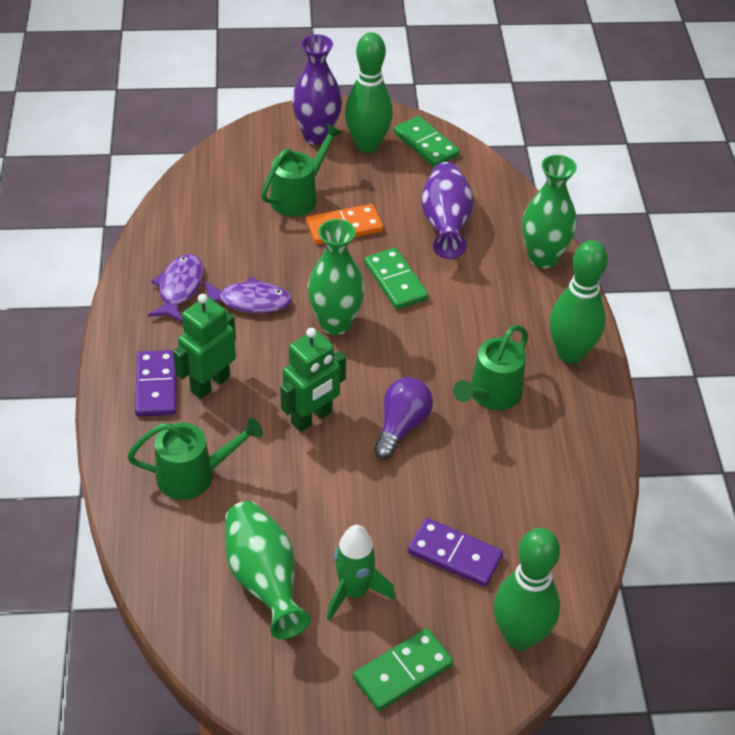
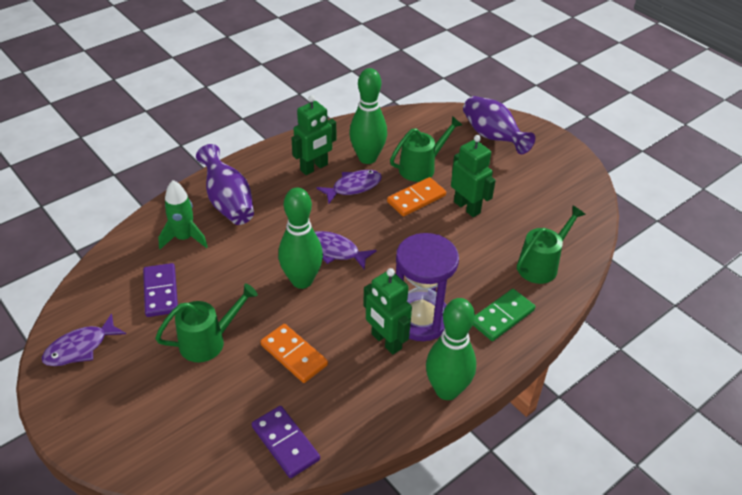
green domino: [353,628,453,711] [364,248,429,310] [394,116,460,167] = 3 -> [473,289,535,341] = 1
green robot: [173,294,236,399] [280,328,346,432] = 2 -> [292,95,336,175] [363,268,412,355] [451,135,496,217] = 3
green vase: [225,501,311,639] [308,219,365,335] [522,155,577,268] = 3 -> none = 0
orange domino: [306,204,383,245] = 1 -> [260,324,328,383] [387,177,446,216] = 2
purple fish: [148,254,203,322] [204,277,292,313] = 2 -> [42,314,126,366] [315,231,377,270] [316,170,382,204] = 3
purple hourglass: none = 0 -> [396,233,459,341] = 1
purple light bulb: [374,377,433,460] = 1 -> none = 0

